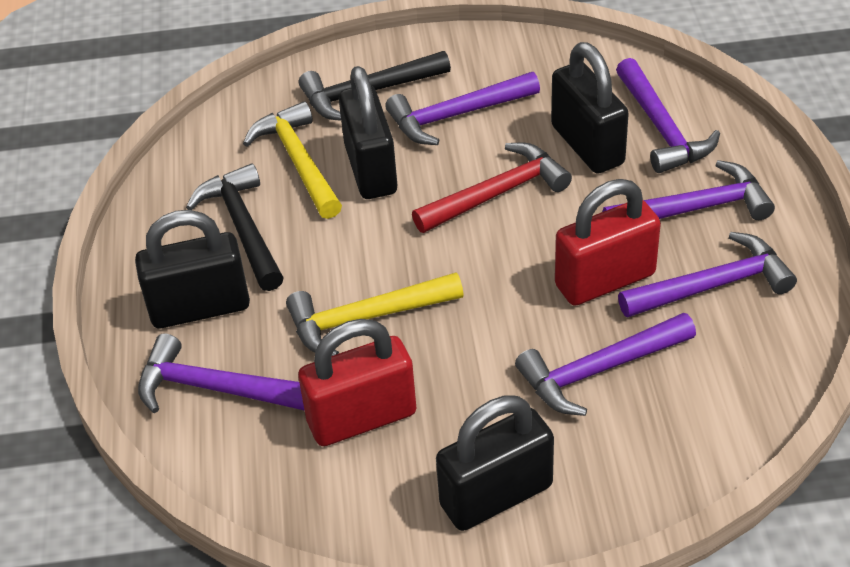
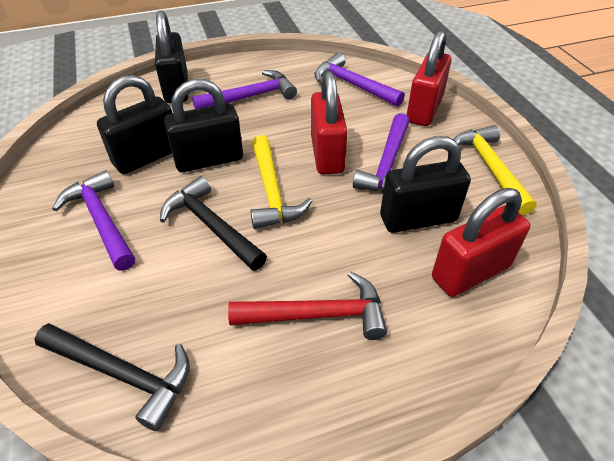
purple hammer: [138,333,305,413] [385,72,540,145] [515,313,696,416] [603,160,775,220] [616,58,720,173] [618,232,797,317] = 6 -> [52,170,135,270] [192,70,297,109] [314,53,405,107] [353,113,410,193] = 4
red padlock: [298,319,416,446] [555,179,661,306] = 2 -> [311,71,348,175] [407,30,452,126] [432,188,530,297] = 3

